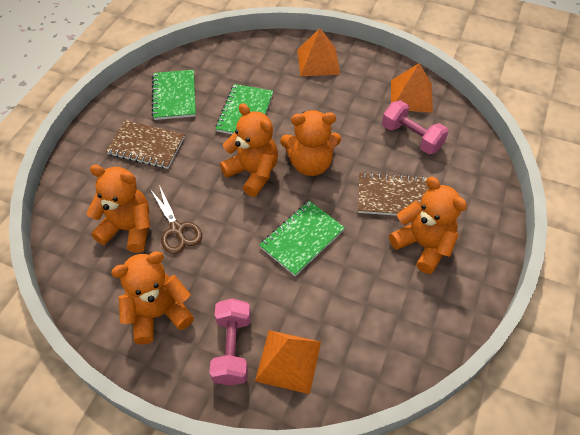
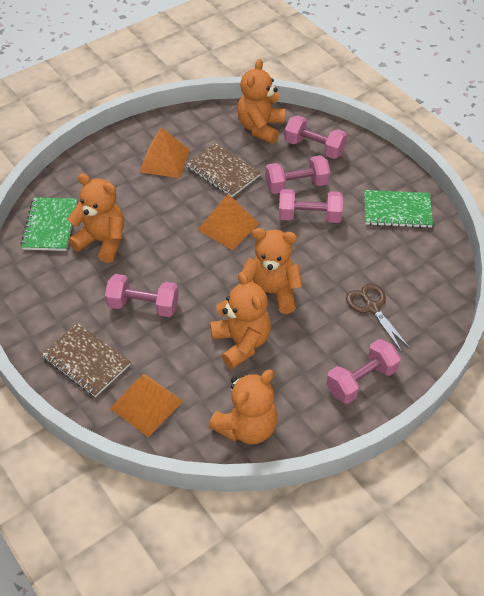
green notebook: [152,70,196,120] [216,84,273,134] [259,201,345,276] = 3 -> [21,197,77,251] [364,190,433,228] = 2
pink dumbbell: [210,298,251,386] [382,100,449,154] = 2 -> [105,274,179,317] [265,155,330,194] [279,189,343,223] [284,115,347,159] [326,339,401,404] = 5

